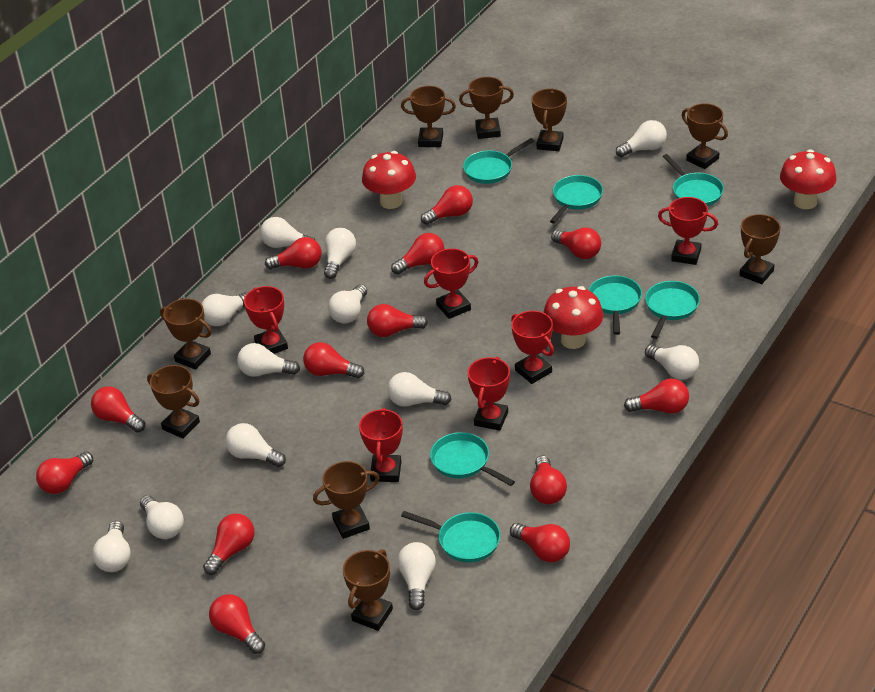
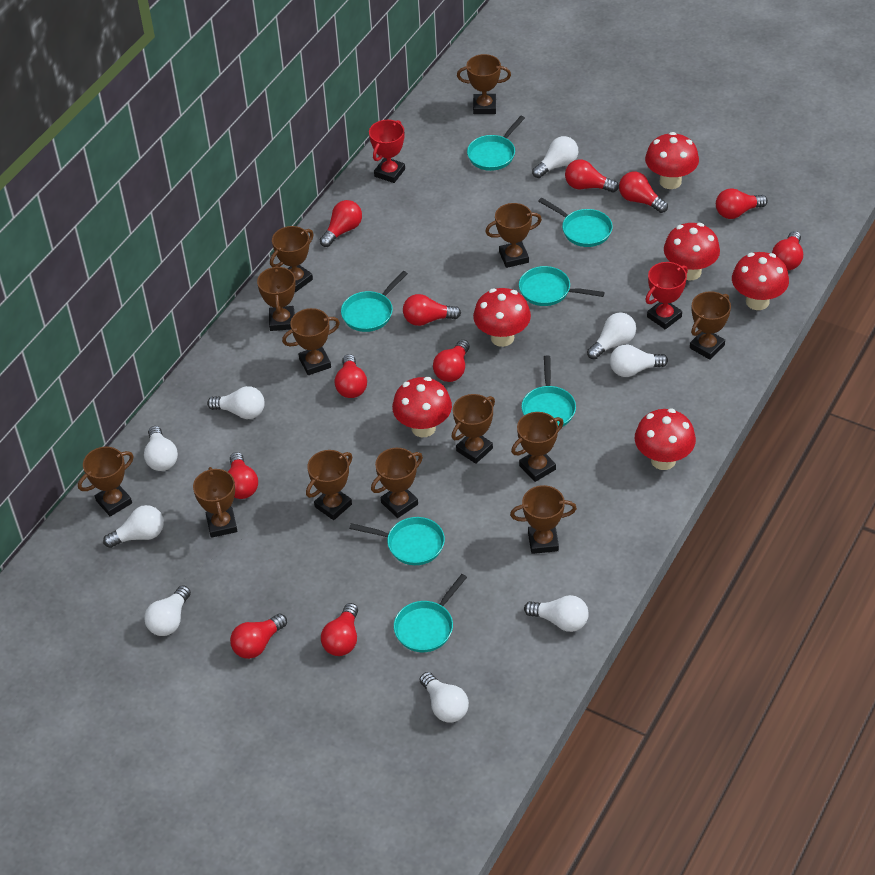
brown trophy: [147,365,200,439] [160,299,212,370] [313,461,379,539] [343,549,393,631] [401,86,456,147] [459,77,514,139] [532,89,567,151] [682,103,728,169] [740,214,781,284] = 9 -> [78,446,134,517] [193,467,237,538] [257,265,296,331] [270,226,314,292] [282,308,340,375] [306,450,352,520] [371,448,423,518] [451,394,495,464] [457,54,511,114] [485,203,542,268] [510,485,577,554] [511,412,564,482] [690,291,731,360] = 13
red light bulb: [36,452,93,494] [91,386,145,433] [203,514,254,575] [209,594,265,654] [265,237,321,269] [303,342,364,379] [367,304,428,337] [391,233,445,274] [421,185,473,225] [510,523,570,562] [530,456,567,504] [551,227,601,259] [624,379,689,414] = 13 -> [228,452,258,499] [230,614,287,659] [320,200,362,247] [321,603,358,656] [335,354,367,398] [403,294,461,326] [433,340,470,382] [565,159,619,193] [619,172,668,213] [716,188,768,219] [772,231,803,270] = 11
red mushroom: [362,151,416,209] [543,286,603,349] [780,149,837,209] = 3 -> [392,377,452,437] [473,288,531,347] [635,409,696,470] [645,132,699,189] [664,223,720,280] [732,252,789,310] = 6
red trophy: [244,286,288,354] [359,408,403,482] [424,248,478,319] [468,357,510,431] [511,311,554,384] [658,197,718,265] = 6 -> [369,120,405,183] [645,262,688,329] = 2
white light bulb: [92,521,131,572] [140,495,184,539] [202,292,248,326] [225,423,286,467] [237,343,300,377] [260,217,316,248] [324,228,356,279] [328,284,367,323] [387,372,452,406] [397,542,436,610] [616,120,667,157] [645,345,699,380] = 12 -> [103,505,164,548] [144,426,178,471] [144,585,191,636] [207,386,265,419] [420,672,469,722] [524,595,589,632] [532,136,578,178] [587,312,636,360] [610,345,668,377] = 9

